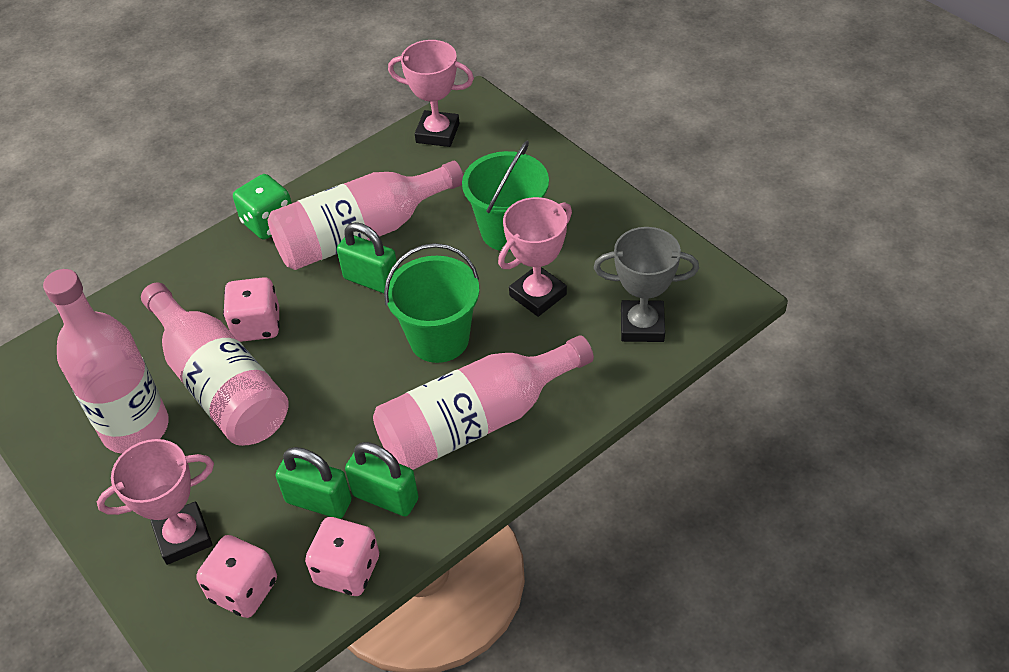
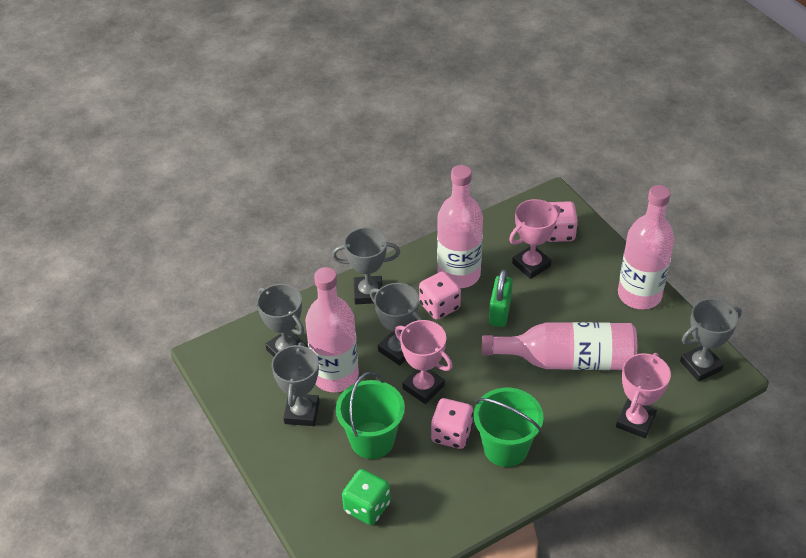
green padlock: [276,447,352,519] [337,222,398,293] [345,442,419,517] = 3 -> [489,270,513,327] = 1
grey trophy: [594,227,699,342] = 1 -> [257,284,307,357] [271,342,320,426] [332,227,400,304] [370,283,422,366] [680,298,742,382] = 5

